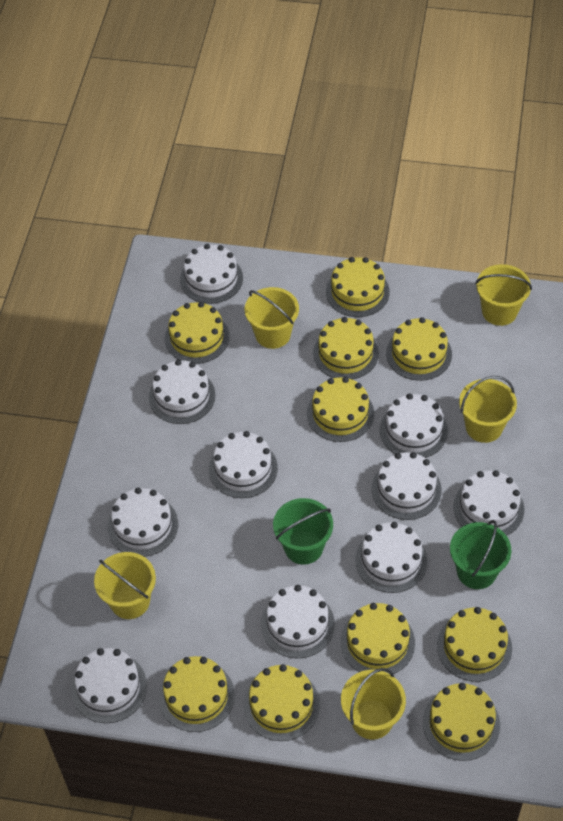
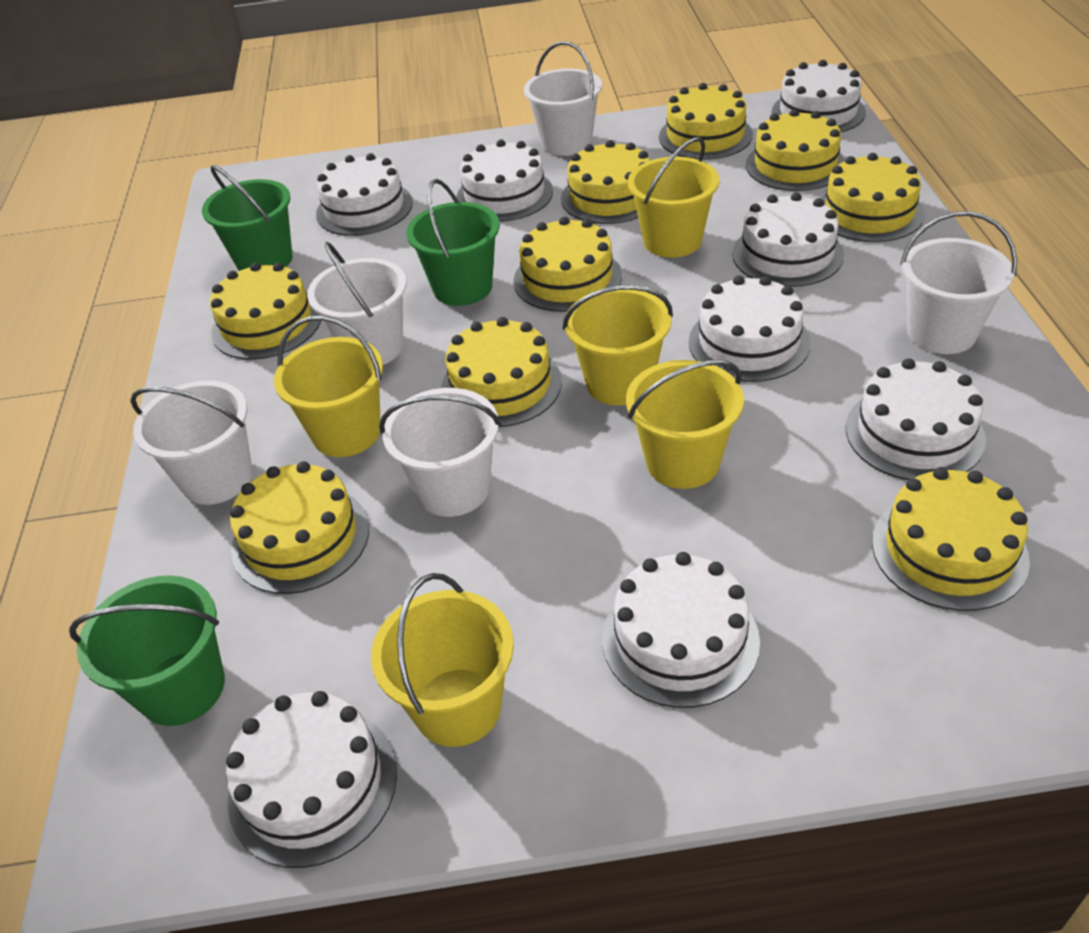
green bucket: [273,498,333,565] [450,520,512,589] = 2 -> [69,575,225,726] [202,165,293,271] [406,179,500,306] = 3
white bucket: none = 0 -> [130,380,253,505] [307,241,407,365] [379,388,501,517] [524,41,602,156] [900,211,1017,354] = 5
white cake: [71,648,147,723] [108,488,178,557] [149,360,215,424] [180,244,243,304] [209,431,278,498] [261,585,335,658] [355,522,427,593] [371,452,442,520] [380,393,448,458] [453,470,524,536] = 10 -> [226,691,397,868] [316,153,413,236] [456,140,553,222] [602,552,760,708] [689,276,811,382] [732,193,844,287] [772,60,866,132] [846,358,986,480] = 8
yellow cake: [159,656,235,732] [165,302,229,364] [244,664,320,741] [307,377,374,442] [313,317,379,380] [326,257,390,317] [341,603,415,674] [386,317,452,381] [423,683,500,761] [437,607,512,682] = 10 -> [210,263,321,360] [230,461,369,594] [441,317,562,427] [513,217,622,312] [561,140,650,224] [659,83,753,160] [746,109,845,191] [820,153,925,242] [872,468,1030,611] = 9

